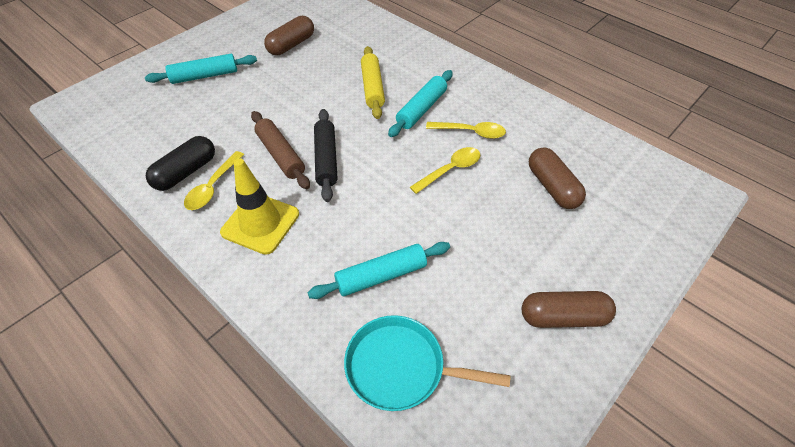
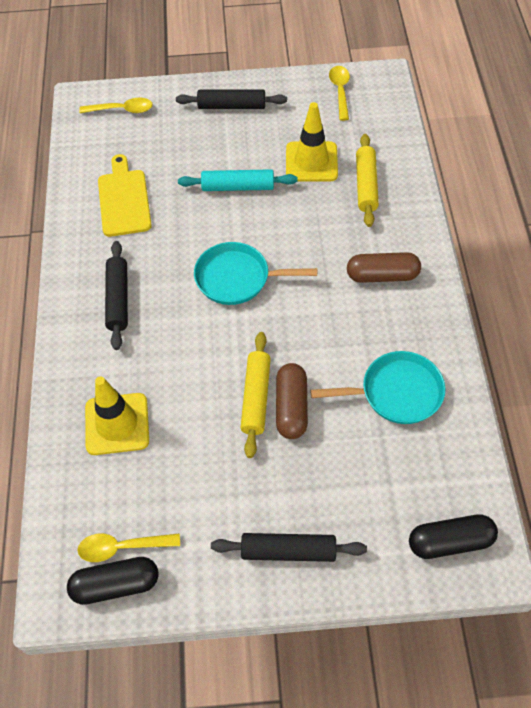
black capsule: [146,136,215,191] = 1 -> [67,557,159,605] [409,514,498,559] = 2
black rolling pin: [314,109,338,202] = 1 -> [105,241,128,350] [176,90,287,109] [211,533,367,562] = 3
brown capsule: [264,16,314,55] [522,291,616,328] [529,148,586,209] = 3 -> [276,363,308,439] [347,252,421,283] = 2
brown rolling pin: [251,111,310,189] = 1 -> none = 0
turquoise pan: [344,315,511,411] = 1 -> [194,242,317,305] [310,351,445,424] = 2
turquoise rolling pin: [145,54,257,84] [307,242,450,299] [388,70,453,137] = 3 -> [178,169,297,191] = 1
yellow cutting board: none = 0 -> [98,154,152,237] = 1
yellow rolling pin: [361,46,385,119] = 1 -> [240,332,271,458] [356,134,379,227] = 2
yellow traffic cone: [220,158,299,255] = 1 -> [85,376,149,455] [286,102,338,182] = 2

